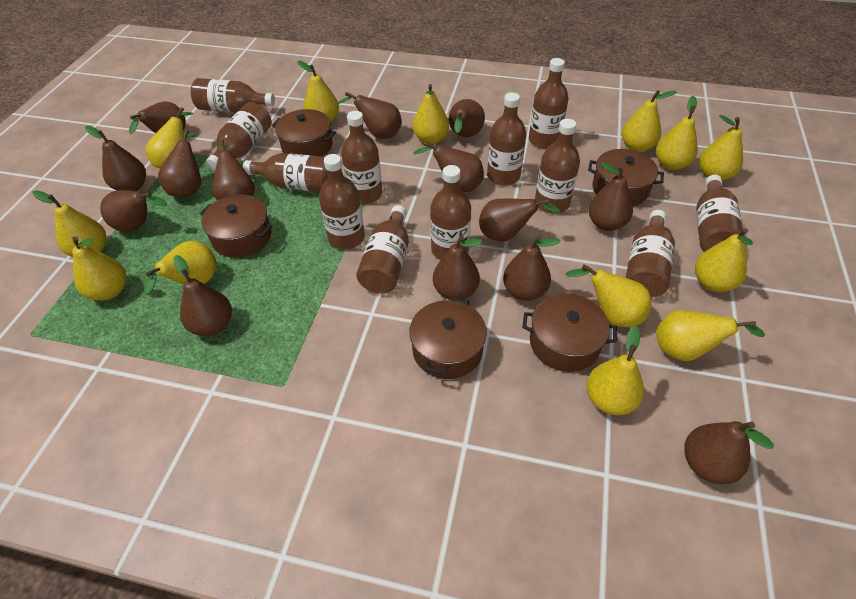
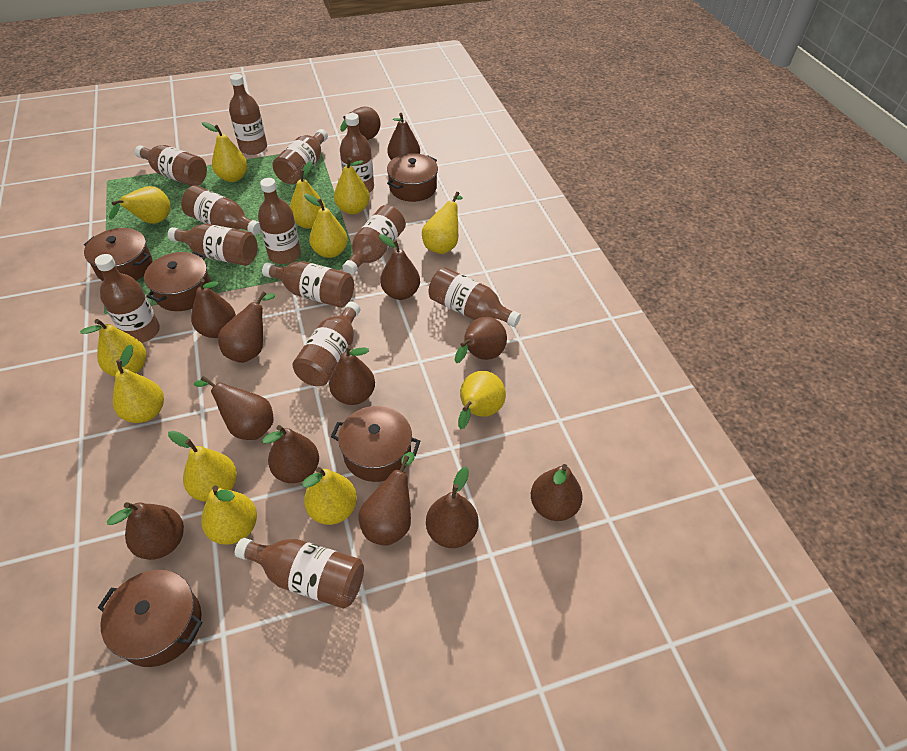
brown bottle: [191,78,275,113] [206,102,272,170] [243,153,328,192] [319,154,365,250] [341,111,382,204] [356,205,409,293] [430,165,471,260] [487,92,526,186] [529,58,569,149] [535,119,580,213] [626,210,675,297] [696,175,744,252] = 12 -> [95,254,160,343] [135,145,207,186] [168,224,257,266] [181,185,261,235] [229,74,267,155] [235,538,364,609] [258,178,301,264] [262,261,354,308] [273,129,328,185] [292,301,360,386] [340,113,374,193] [342,205,406,275] [428,267,521,327] = 13
brown pear: [85,126,146,191] [100,190,167,232] [129,102,186,134] [158,129,201,198] [173,255,232,336] [212,140,255,201] [337,92,402,139] [413,142,484,192] [433,236,483,300] [449,99,485,137] [479,199,560,242] [503,236,561,301] [588,162,633,231] [684,421,774,484] = 14 -> [107,502,184,560] [191,279,236,338] [194,376,273,440] [218,292,275,363] [262,425,319,483] [329,345,375,405] [340,107,380,140] [359,452,415,546] [379,234,420,300] [387,113,420,160] [426,467,479,548] [455,317,507,363] [531,464,583,521] = 13
yellow pear: [32,190,106,257] [72,236,126,301] [144,241,216,295] [146,107,193,168] [297,61,339,122] [413,84,449,144] [566,264,651,327] [586,326,644,415] [622,90,676,152] [656,96,698,170] [656,310,765,361] [695,228,753,292] [700,115,743,181] = 13 -> [80,319,146,377] [109,186,171,224] [113,345,164,423] [168,431,237,502] [201,486,257,545] [202,122,247,182] [290,161,326,229] [302,467,357,525] [304,194,348,258] [334,157,370,214] [422,192,463,254] [458,371,506,429] = 12

